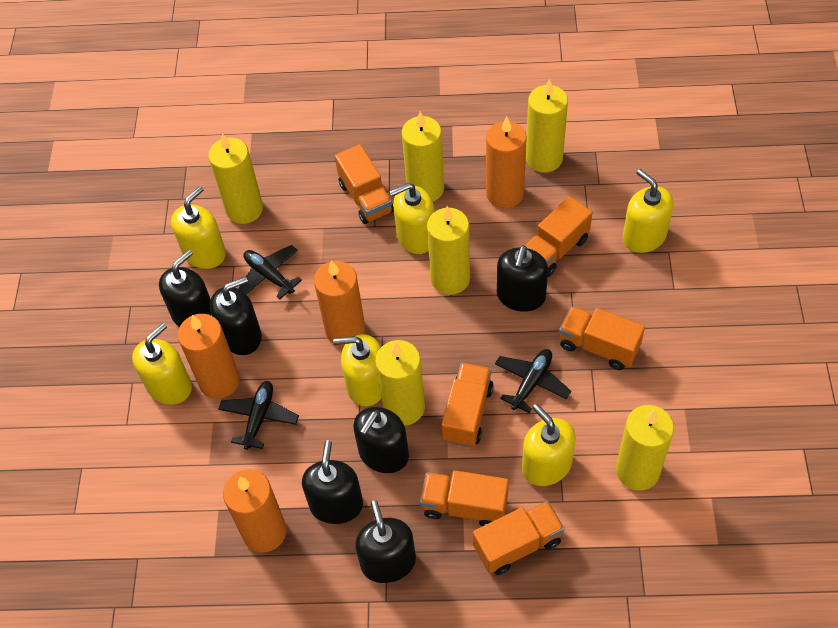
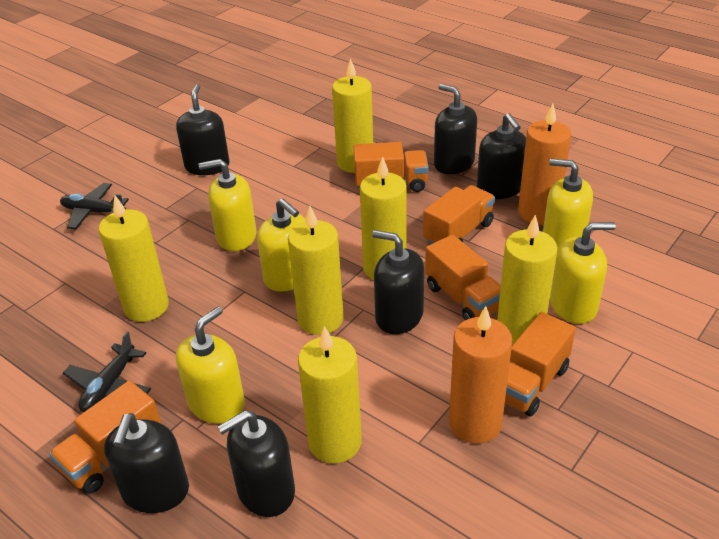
black plane: [218,381,299,450] [238,245,302,299] [495,349,571,413] = 3 -> [60,183,129,230] [63,331,151,412] = 2
orange candle: [178,314,240,399] [223,469,286,553] [314,260,366,347] [486,117,527,209] = 4 -> [449,306,512,444] [518,104,571,225] = 2
orange truck: [335,144,394,224] [420,470,509,526] [441,363,494,447] [473,501,564,575] [525,196,592,277] [559,306,645,370] = 6 -> [49,381,161,494] [354,142,429,192] [423,185,495,244] [425,235,501,320] [505,312,576,417] = 5
yellow soap dispenser: [132,323,192,405] [171,186,226,269] [333,334,381,406] [389,183,435,254] [522,404,576,486] [623,169,674,253] = 6 -> [176,307,245,424] [199,159,257,251] [257,198,306,292] [543,159,593,251] [550,222,616,324] = 5

